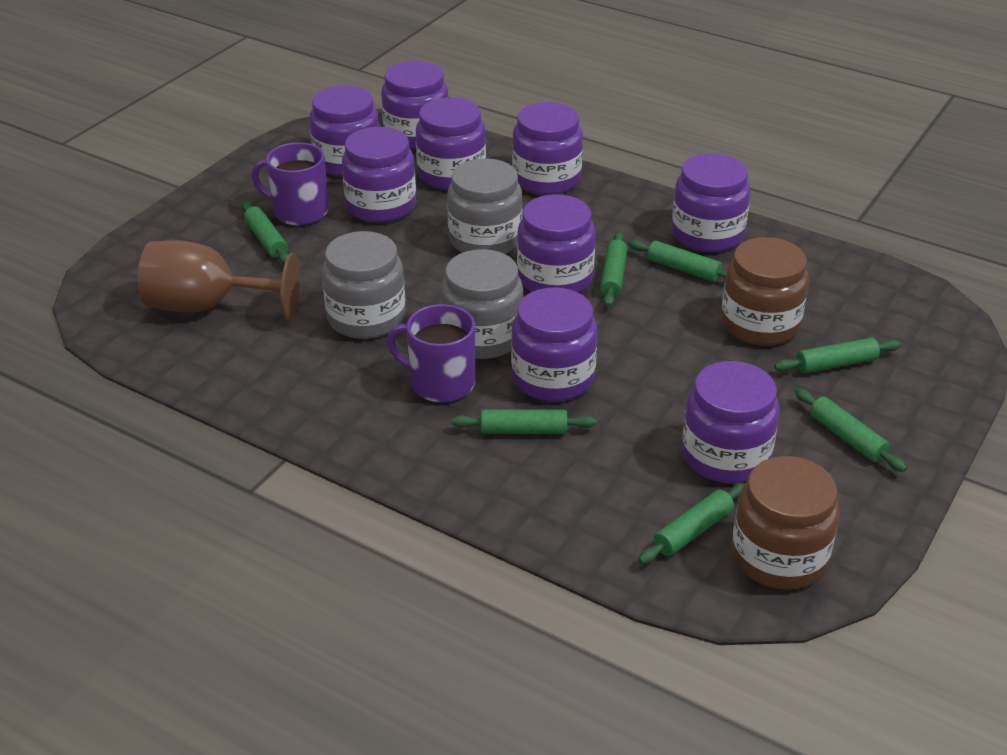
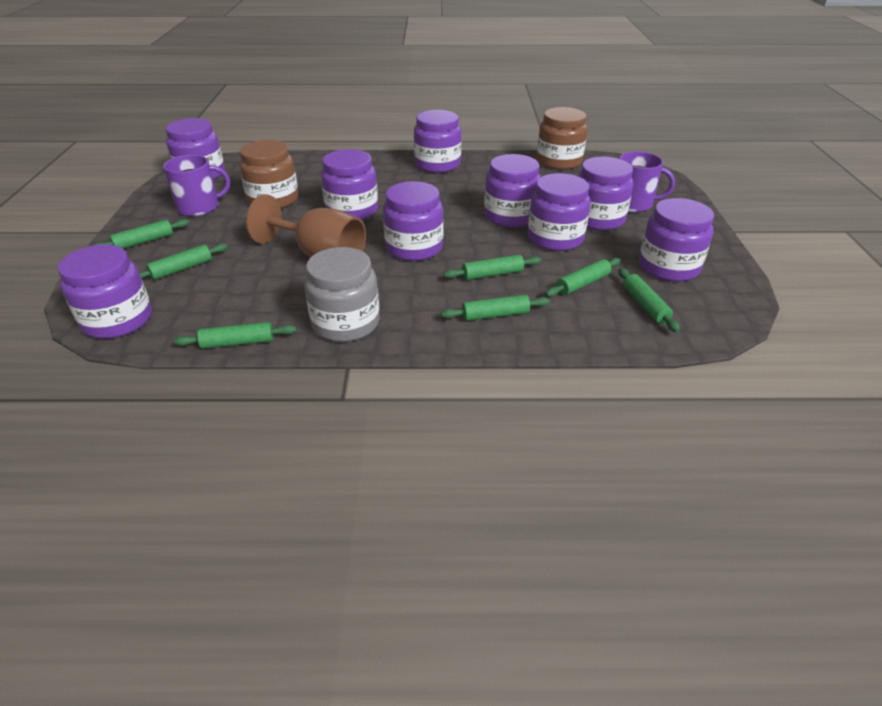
grey jar: [322,231,406,339] [441,249,523,359] [447,158,522,254] = 3 -> [304,247,380,342] = 1

